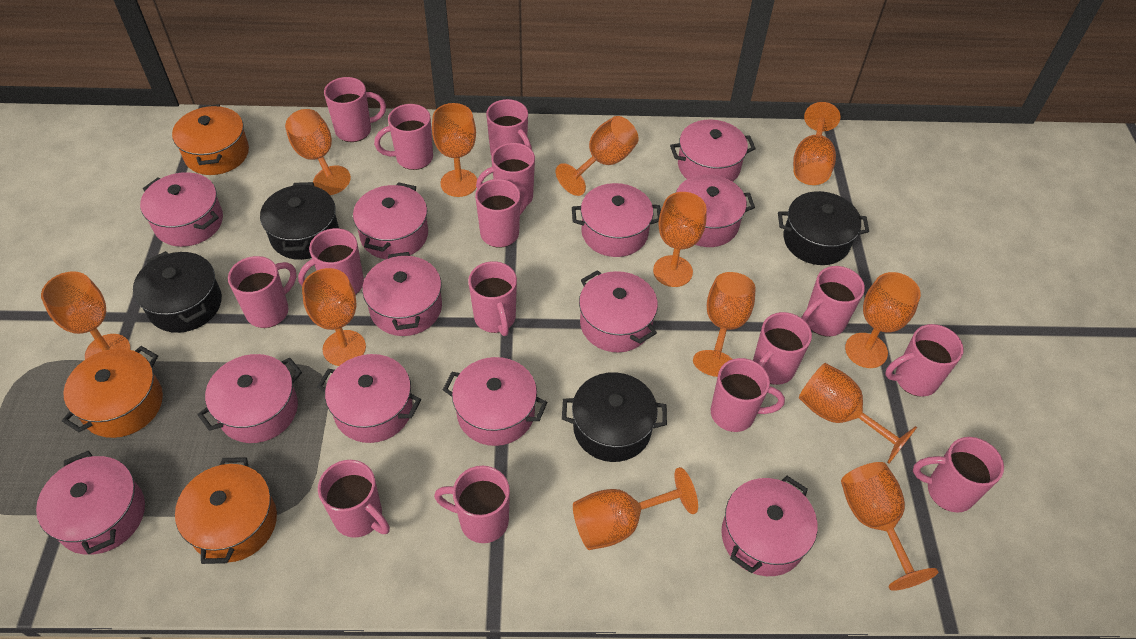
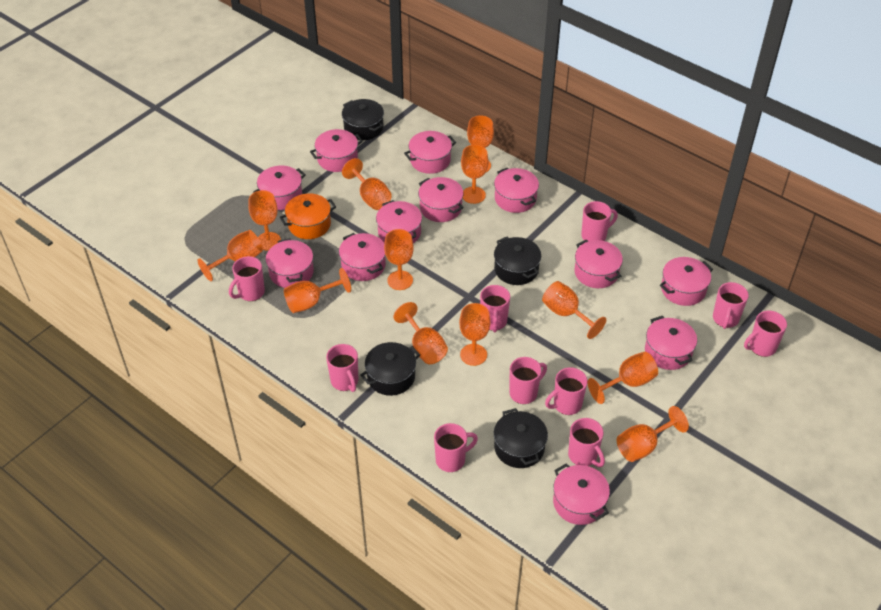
orange pot: [62,346,163,438] [172,104,249,175] [175,457,277,564] = 3 -> [280,194,336,239] = 1
pink mug: [228,256,296,328] [298,228,364,295] [318,460,390,538] [324,77,386,142] [374,104,433,170] [434,466,510,543] [468,261,517,336] [475,179,529,248] [476,143,535,206] [486,99,532,156] [711,358,785,432] [753,312,812,385] [801,266,865,337] [885,324,964,397] [913,437,1004,513] = 15 -> [229,256,265,301] [326,344,358,392] [434,423,478,472] [480,285,510,333] [509,357,547,404] [545,367,587,415] [568,418,605,467] [581,201,618,241] [713,282,748,329] [744,310,787,357] = 10

